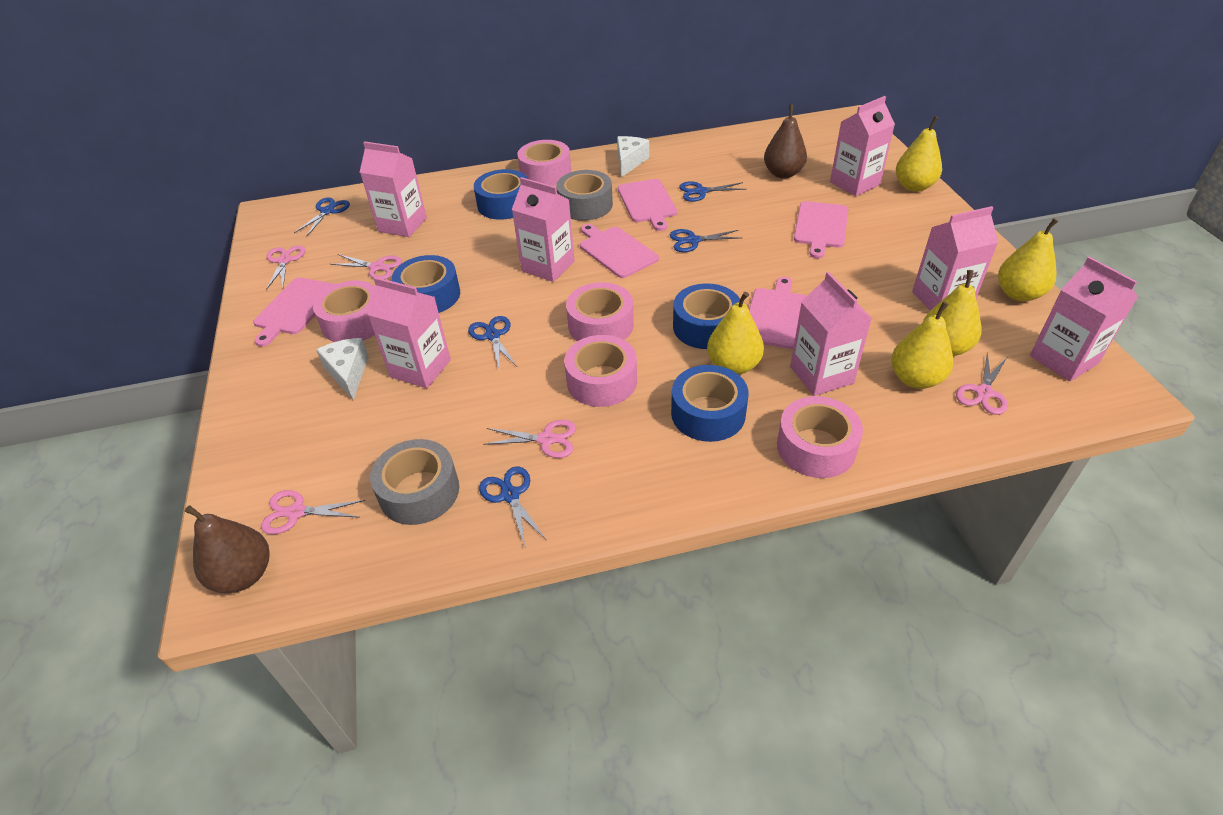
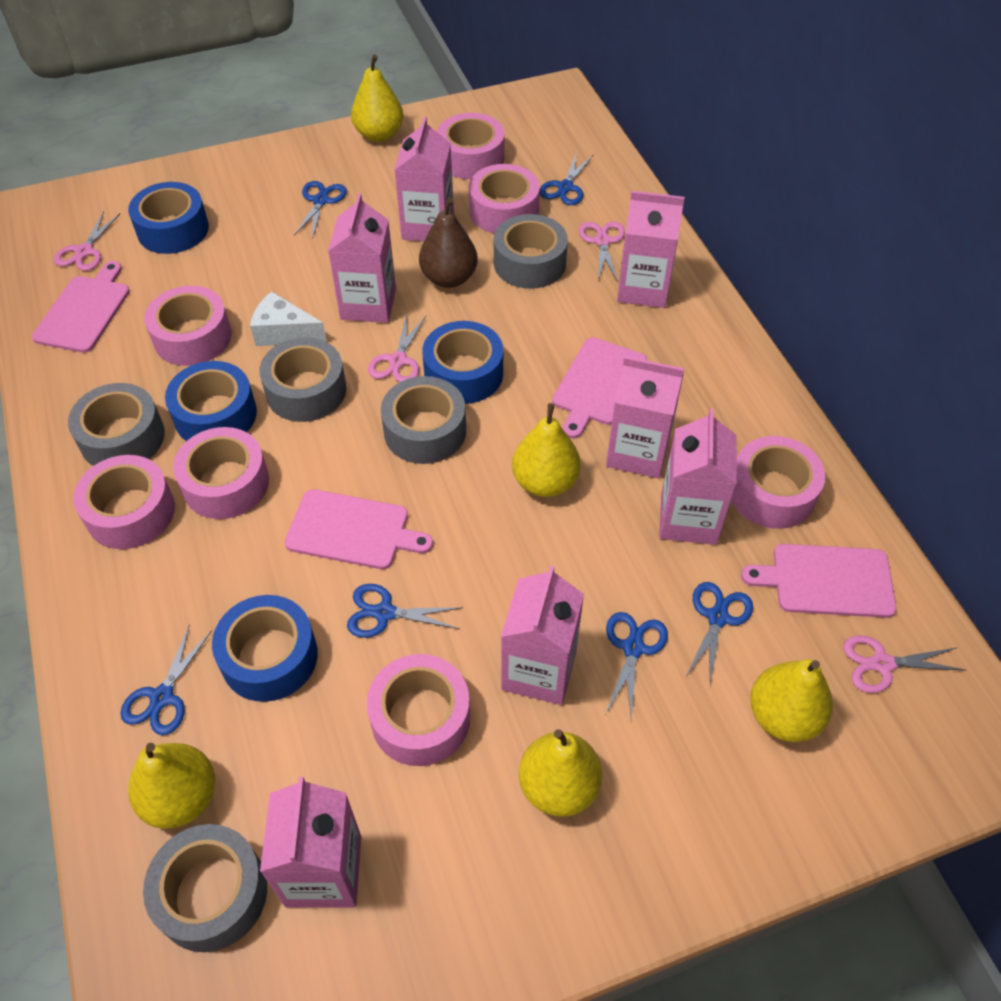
blue scissors: [294,198,350,236] [468,316,517,372] [479,467,546,546] [670,229,741,252] [679,181,747,202] = 5 -> [120,624,212,735] [294,181,347,239] [347,584,463,638] [540,152,593,205] [606,612,668,721] [685,582,753,686] = 6
brown pear: [185,505,269,593] [764,105,807,179] = 2 -> [419,198,478,288] = 1
grey tape: [370,439,459,525] [556,170,613,221] = 2 -> [68,383,165,466] [143,824,267,952] [259,337,346,422] [381,376,466,464] [494,214,568,289] = 5
pink cutting board: [253,277,335,347] [580,224,659,278] [618,179,677,231] [749,277,807,349] [794,201,848,258] = 5 -> [32,261,130,353] [285,489,433,569] [552,337,647,439] [741,544,897,618] = 4
pink scissors: [261,490,365,534] [266,245,305,290] [330,254,402,279] [483,420,576,458] [956,352,1008,415] = 5 -> [54,211,120,271] [368,314,426,382] [579,222,625,282] [843,635,966,693] = 4
pink tape: [313,280,375,342] [517,140,571,186] [564,335,637,407] [566,282,634,341] [777,396,863,478] = 5 -> [73,455,175,549] [144,286,232,366] [173,427,269,519] [367,654,470,766] [437,113,505,179] [469,164,540,233] [731,436,825,529] = 7
white cheese: [316,338,369,401] [617,136,649,177] = 2 -> [250,291,327,346] = 1

